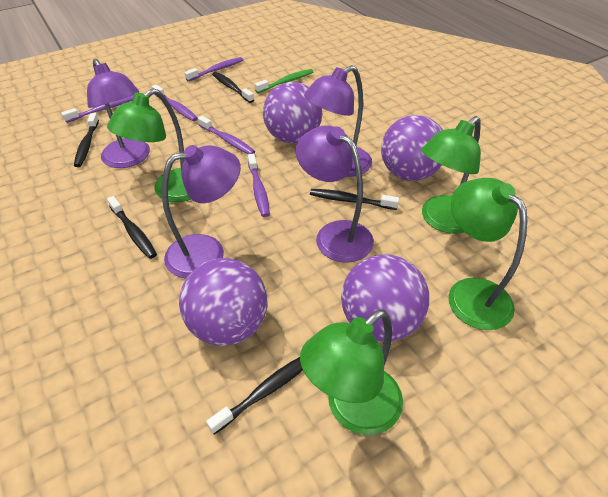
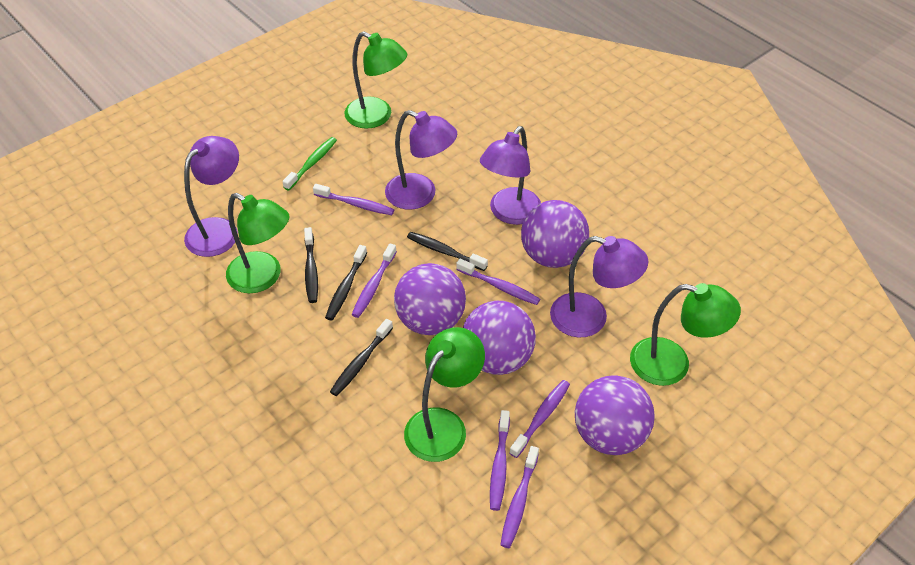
black toothbrush: [74,113,99,167] [107,196,157,259] [206,357,303,434] [212,72,254,103] [310,189,399,210] = 5 -> [304,227,318,303] [325,245,367,321] [330,319,393,396] [407,232,488,271] = 4
purple toothbrush: [61,95,134,123] [152,84,198,121] [184,57,243,81] [198,116,255,154] [248,154,270,217] = 5 -> [313,184,394,215] [352,243,397,318] [456,259,540,305] [490,410,510,511] [500,446,539,548] [509,380,570,458] = 6

